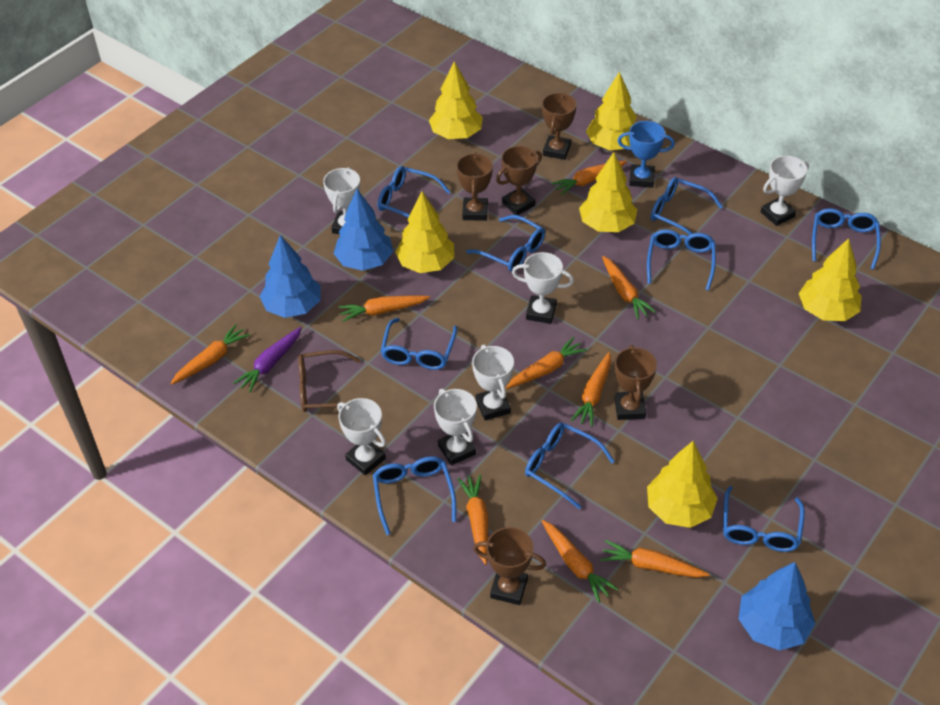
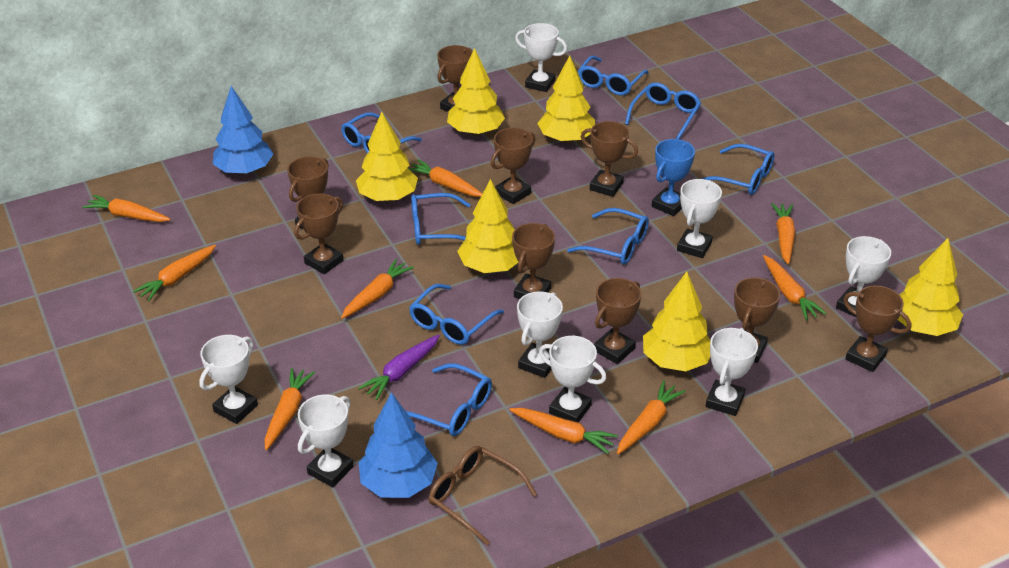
blue glasses: [373,456,456,535] [378,166,450,218] [381,318,457,370] [466,215,545,272] [525,423,615,509] [647,229,716,291] [651,177,723,235] [723,486,805,552] [812,208,881,270] = 9 -> [341,112,422,154] [406,363,492,436] [409,284,504,345] [411,193,471,245] [567,208,649,265] [578,56,649,96] [625,82,701,139] [701,144,774,195] = 8
blue tree: [260,235,321,318] [334,189,393,271] [739,562,815,651] = 3 -> [213,86,273,175] [359,392,438,498] = 2
brown trophy: [456,152,493,221] [473,527,546,605] [496,146,542,215] [542,93,577,160] [614,345,657,420] = 5 -> [287,156,329,229] [294,193,344,274] [437,45,473,112] [491,128,535,204] [512,223,555,299] [581,121,638,197] [594,278,641,364] [734,277,780,363] [843,285,912,372] = 9
white trophy: [323,167,360,234] [337,398,386,475] [434,389,477,465] [472,345,514,421] [512,252,574,324] [761,156,809,226] = 6 -> [199,335,258,424] [298,395,354,487] [515,23,567,92] [517,291,563,378] [539,336,606,422] [677,179,722,258] [706,328,758,416] [836,236,891,318] = 8

